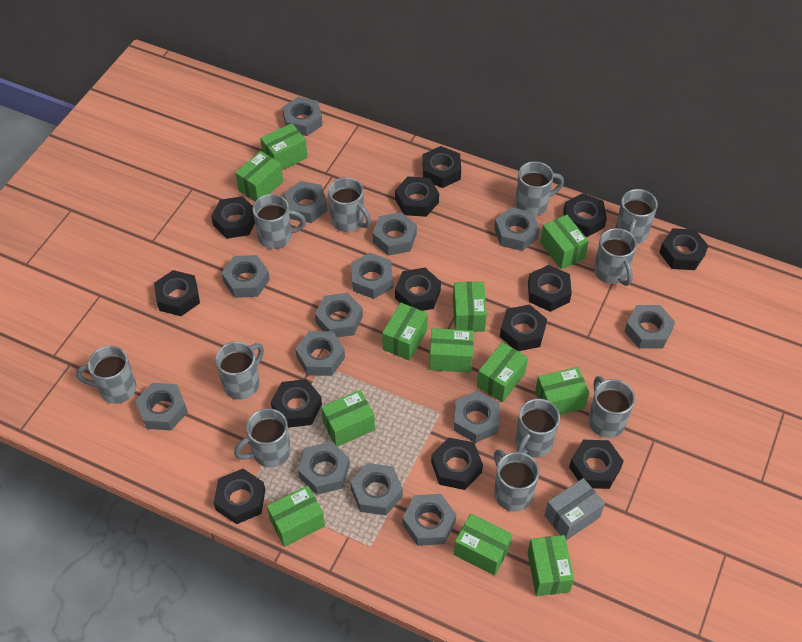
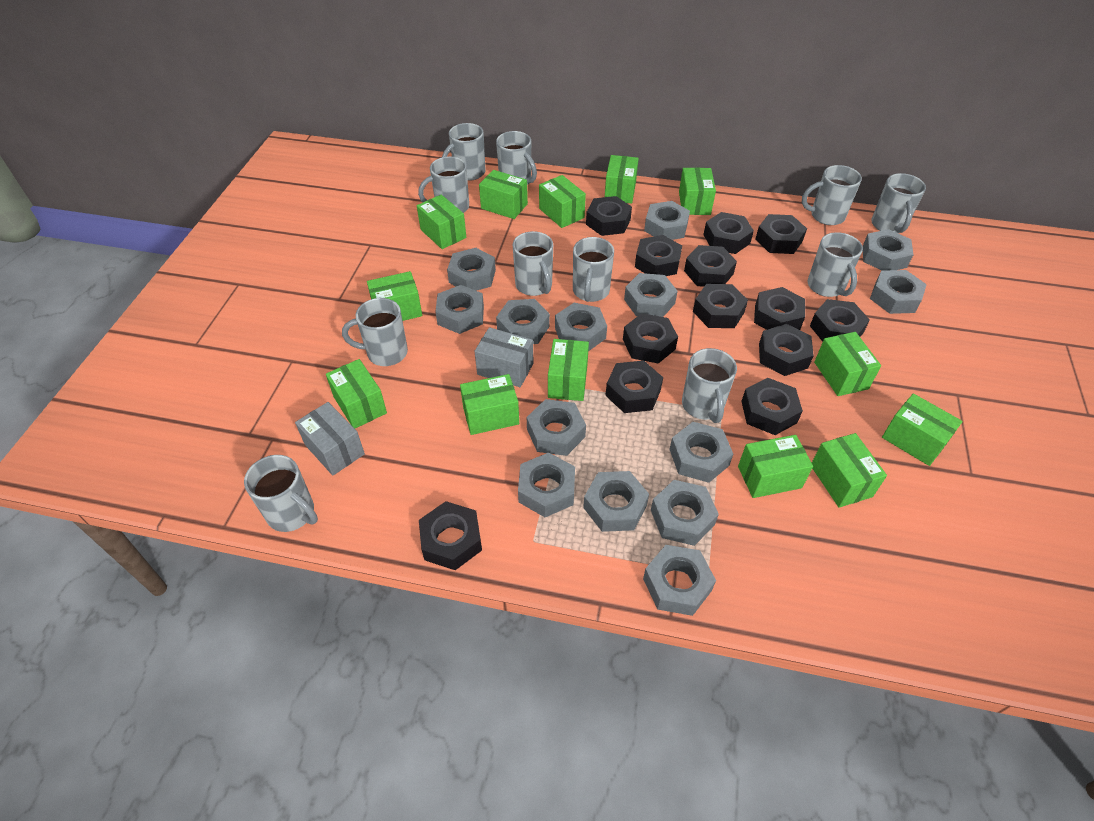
green box: [235,151,283,201] [260,123,308,170] [267,486,325,547] [321,390,375,447] [382,303,428,361] [429,328,474,373] [453,282,487,332] [454,513,512,576] [477,342,528,402] [528,535,574,596] [535,367,589,415] [540,215,589,269] = 12 -> [326,359,387,429] [367,271,422,321] [417,194,466,249] [460,374,519,435] [479,170,528,219] [539,175,586,228] [548,339,589,401] [605,155,639,204] [679,167,716,215] [738,435,813,498] [812,433,887,508] [814,332,881,396] [882,393,963,466] = 13
grey box: [544,478,605,540] = 1 -> [295,402,365,475] [475,327,533,387] = 2

